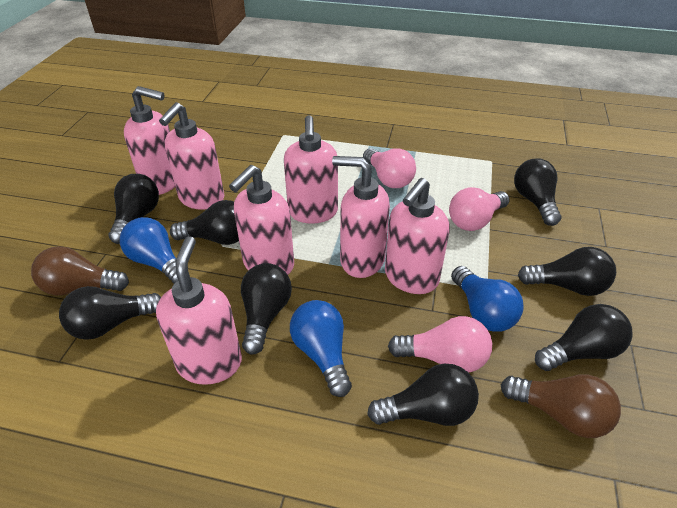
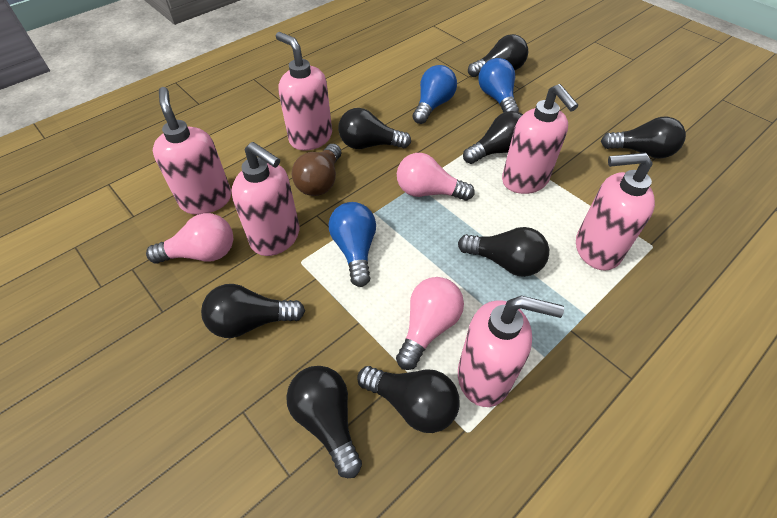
brown light bulb: [31,246,129,295] [501,374,621,438] = 2 -> [292,144,341,196] = 1
pink soap dispenser: [124,86,175,195] [156,236,242,385] [159,102,224,210] [229,165,294,275] [284,115,338,224] [332,156,390,278] [385,178,450,294] = 7 -> [153,87,231,215] [231,142,300,256] [276,32,332,151] [458,296,564,407] [502,84,578,194] [576,153,655,271] = 6

